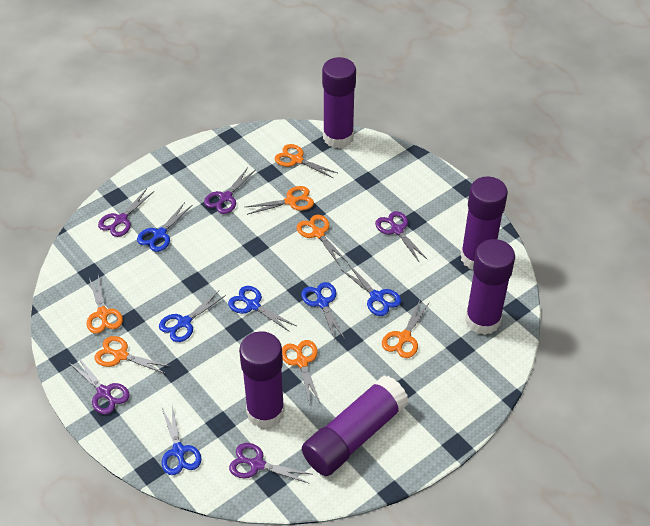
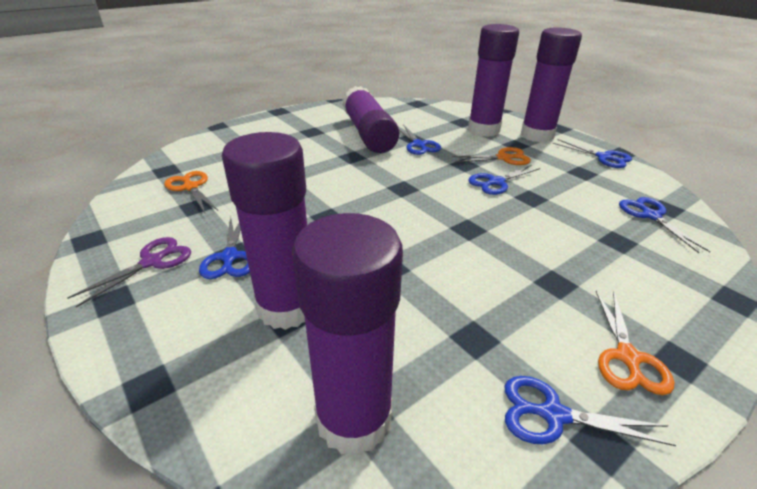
orange scissors: [87,274,123,334] [94,336,169,374] [246,186,314,215] [275,144,337,178] [282,340,320,405] [297,215,347,266] [382,301,430,358] = 7 -> [164,171,218,213] [452,147,531,165] [596,291,674,395] = 3
purple scissors: [69,356,130,414] [98,189,153,237] [204,168,255,214] [229,443,311,484] [375,211,428,263] = 5 -> [68,237,191,307] = 1

